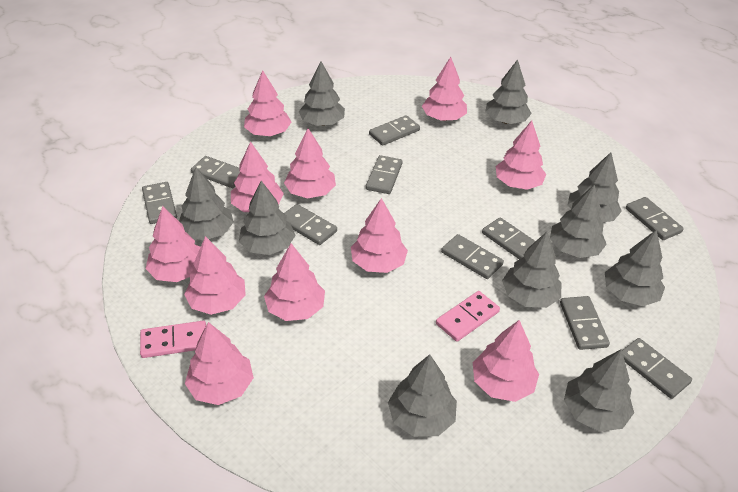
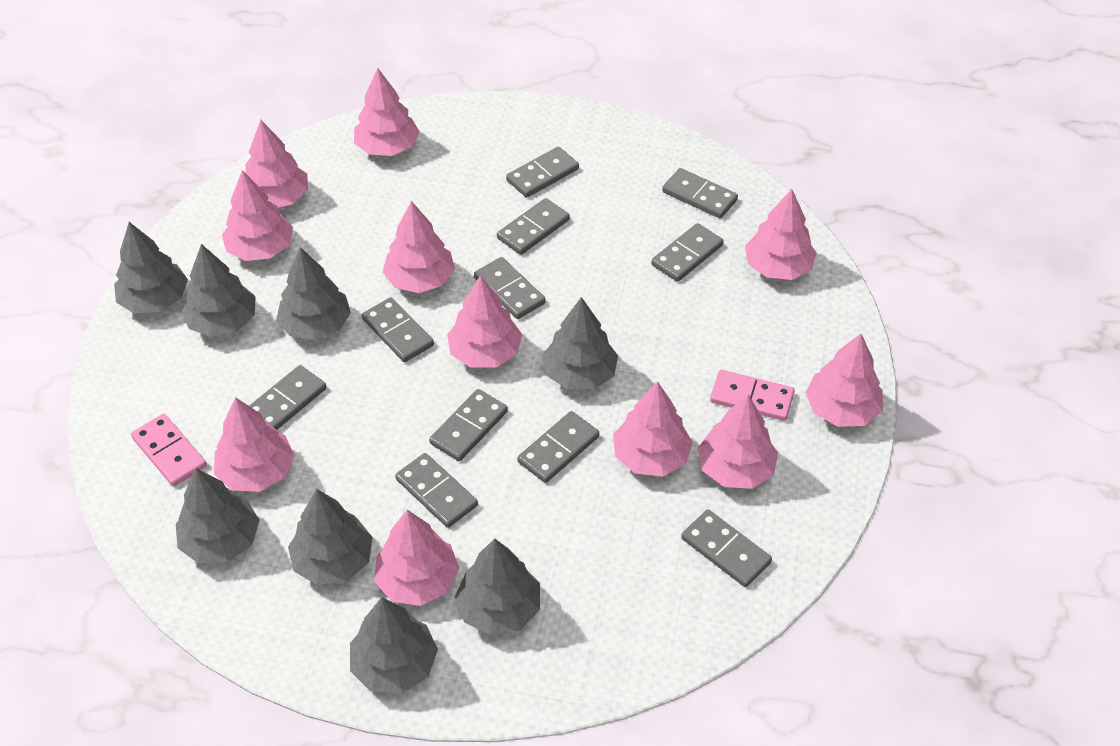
grey domino: [142,182,177,224] [191,156,240,188] [284,204,337,245] [366,155,403,194] [369,115,420,146] [441,234,504,279] [482,218,535,259] [560,296,610,350] [622,338,692,399] [626,197,684,240] = 10 -> [249,365,326,430] [362,297,434,362] [395,453,478,528] [429,389,508,461] [474,257,545,319] [497,198,570,255] [506,147,579,198] [517,411,599,483] [651,223,723,282] [662,168,738,218] [681,510,772,587] = 11
grey tree: [179,167,234,240] [239,181,295,255] [299,61,345,126] [388,354,457,437] [485,59,532,124] [502,232,561,308] [550,184,607,258] [564,349,634,432] [568,152,622,222] [605,230,665,306] = 10 -> [114,222,188,313] [176,468,260,563] [182,244,256,337] [276,247,351,340] [288,489,373,585] [350,597,438,693] [455,539,540,635] [542,297,618,389] = 8

